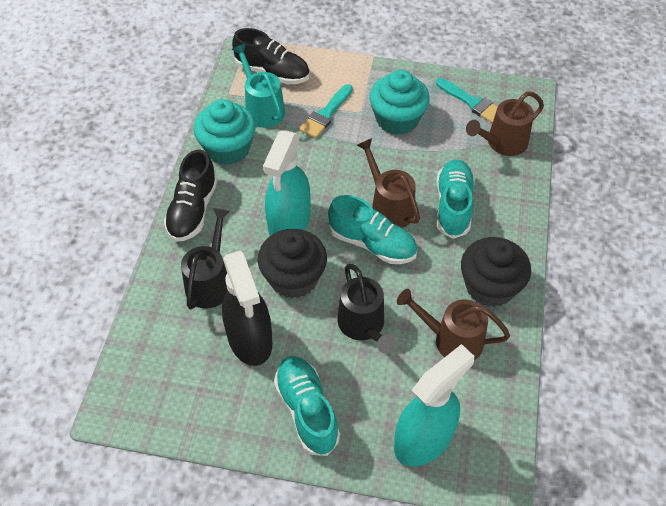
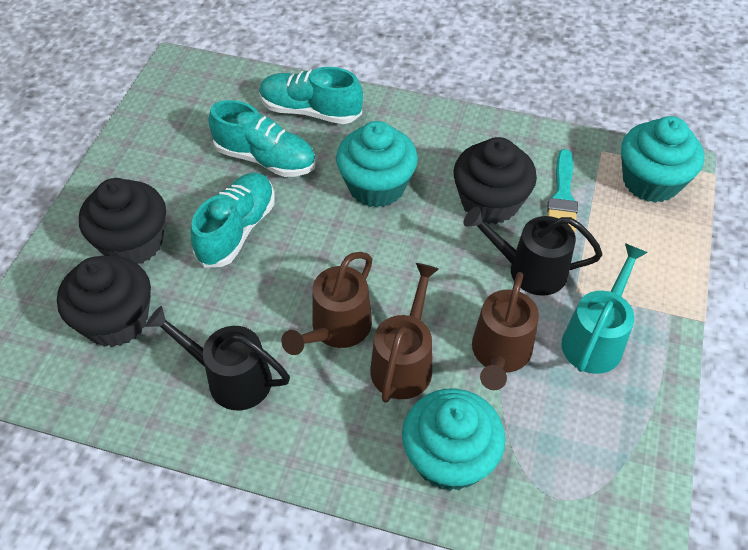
black cupcake: [258,229,327,298] [461,237,531,307] = 2 -> [57,255,151,347] [79,178,166,264] [454,137,537,224] = 3
black shoe: [164,150,218,242] [232,28,310,84] = 2 -> none = 0
black spray bottle: [222,250,273,366] = 1 -> none = 0
turquoise brush: [300,84,353,138] [436,78,498,123] = 2 -> [547,149,578,232] = 1
turquoise cupcake: [194,99,256,165] [369,70,430,135] = 2 -> [336,121,418,208] [402,388,505,491] [621,116,704,203] = 3
turquoise spray bottle: [263,130,310,236] [394,344,474,467] = 2 -> none = 0

